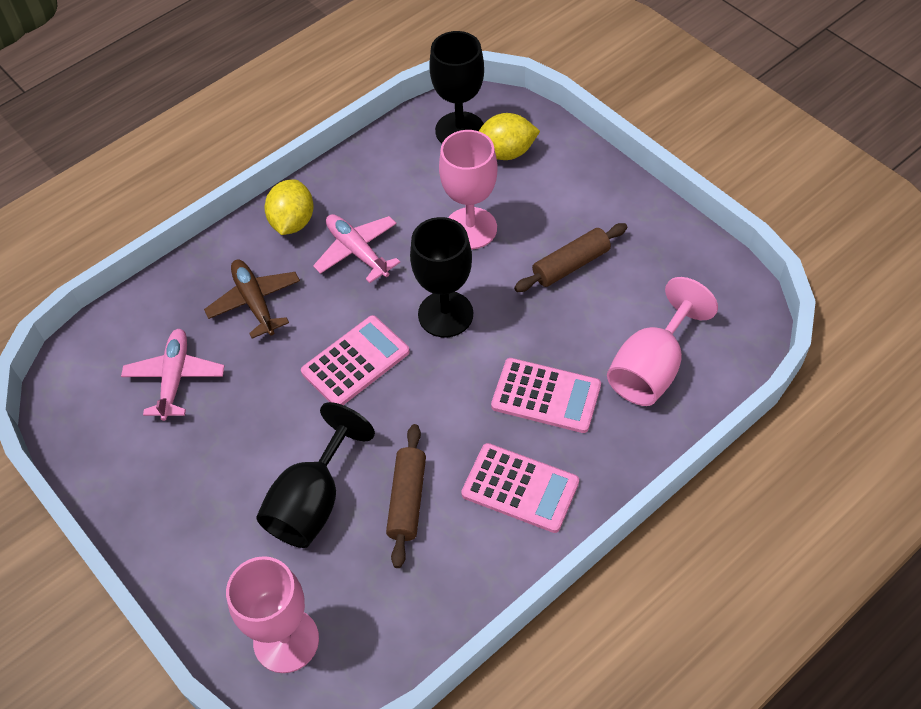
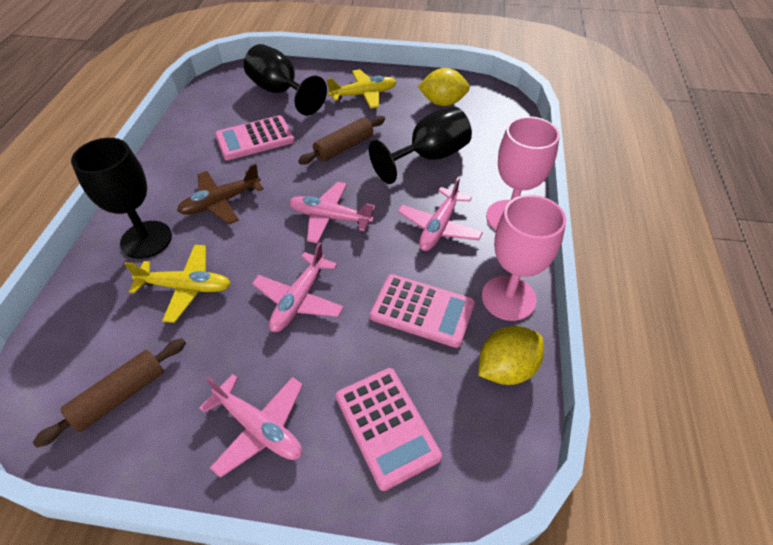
pink goblet: [226,556,319,673] [439,130,498,249] [607,277,718,406] = 3 -> [482,195,566,321] [486,116,560,230] = 2
pink plane: [121,329,224,421] [313,214,400,283] = 2 -> [199,374,303,478] [252,242,344,332] [289,182,375,244] [398,176,483,251] = 4
yellow plane: none = 0 -> [124,245,231,323] [327,69,397,109] = 2

